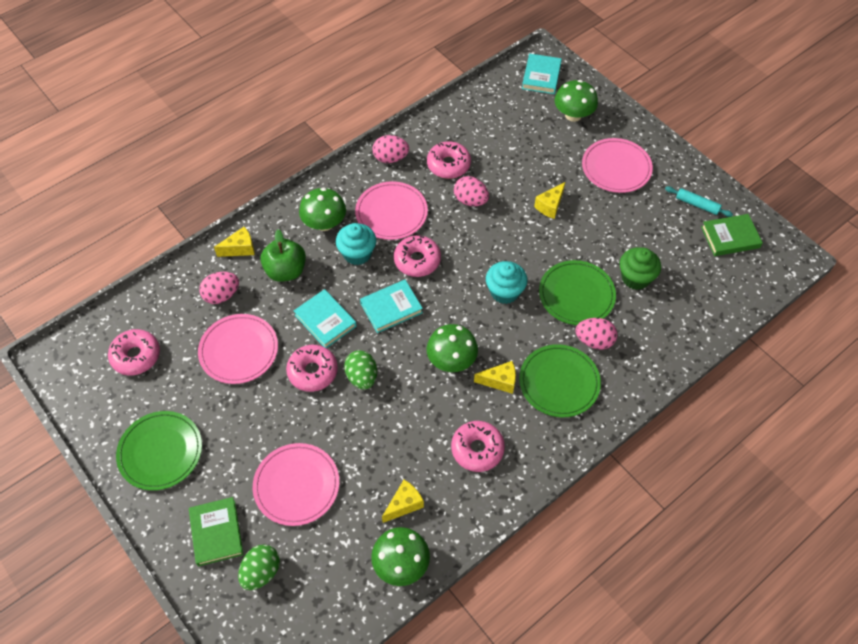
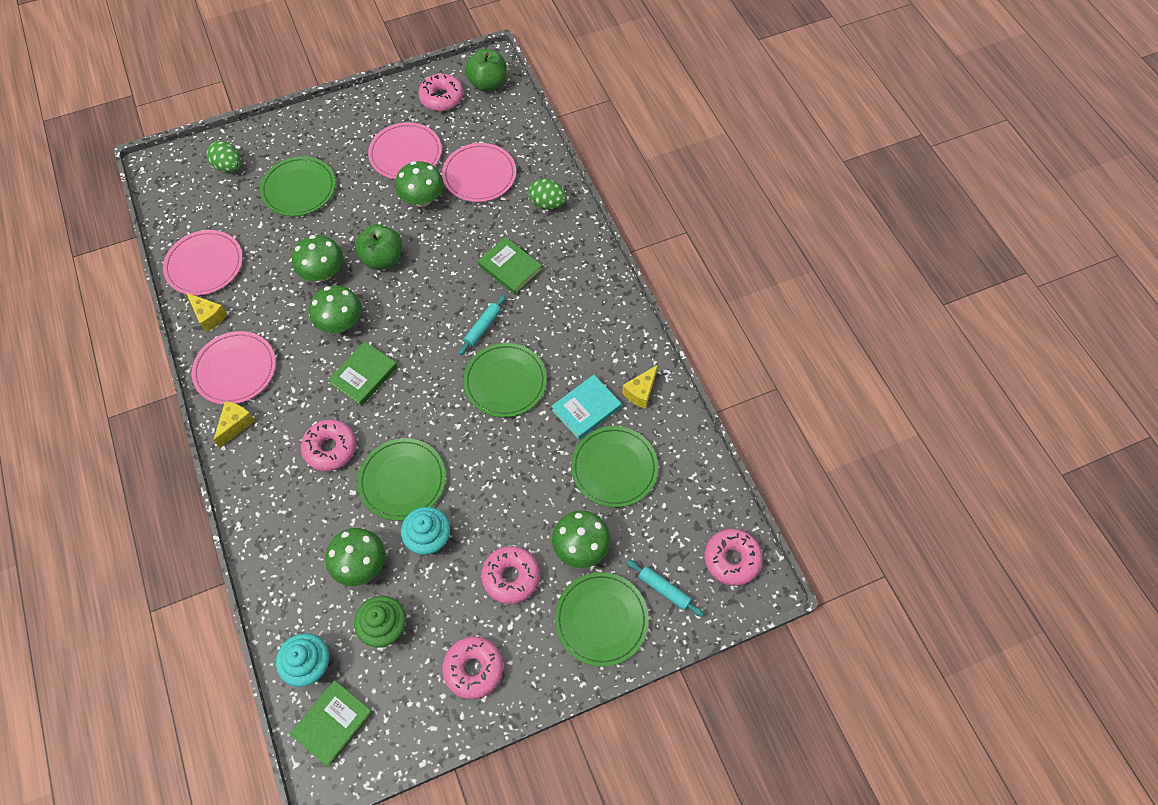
green apple: [260,229,306,282] = 1 -> [355,224,402,270] [465,49,507,92] = 2
green book: [189,497,243,566] [701,214,763,256] = 2 -> [290,680,373,767] [328,341,397,406] [478,237,542,295] = 3
green mushroom: [299,188,346,231] [371,527,430,586] [426,324,478,372] [555,80,598,122] = 4 -> [292,235,343,281] [309,285,362,333] [325,528,385,586] [395,161,444,207] [552,511,611,568] = 5
green plate: [116,411,202,491] [519,344,601,417] [539,260,616,325] = 3 -> [260,156,336,216] [357,438,446,521] [463,343,547,417] [555,572,649,667] [571,426,658,508] = 5
pink egg: [199,272,239,304] [373,135,409,163] [454,176,489,206] [576,318,618,349] = 4 -> none = 0
turquoise book: [294,289,357,348] [360,280,423,333] [522,53,562,94] = 3 -> [552,375,621,440] = 1
turquoise rolling pin: [665,186,733,217] = 1 -> [458,295,506,355] [627,560,704,617] = 2
yellow cheese: [214,227,255,257] [382,480,424,523] [474,361,516,394] [534,182,565,219] = 4 -> [186,293,228,332] [213,401,255,448] [622,365,658,409] = 3

